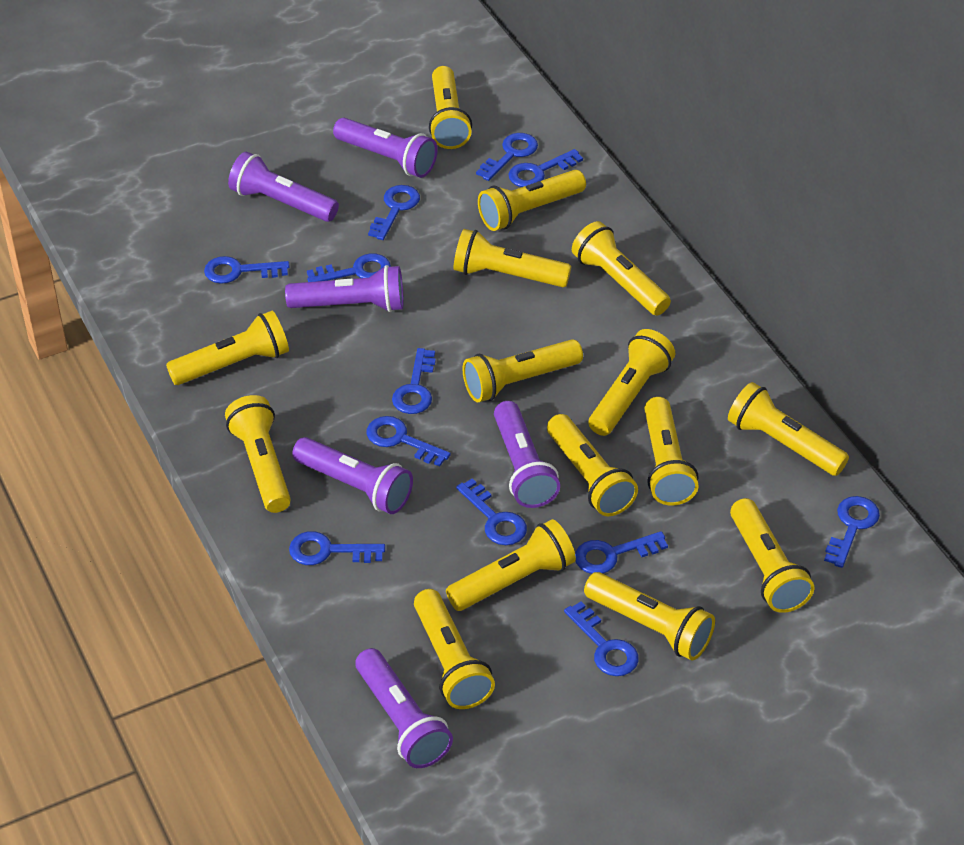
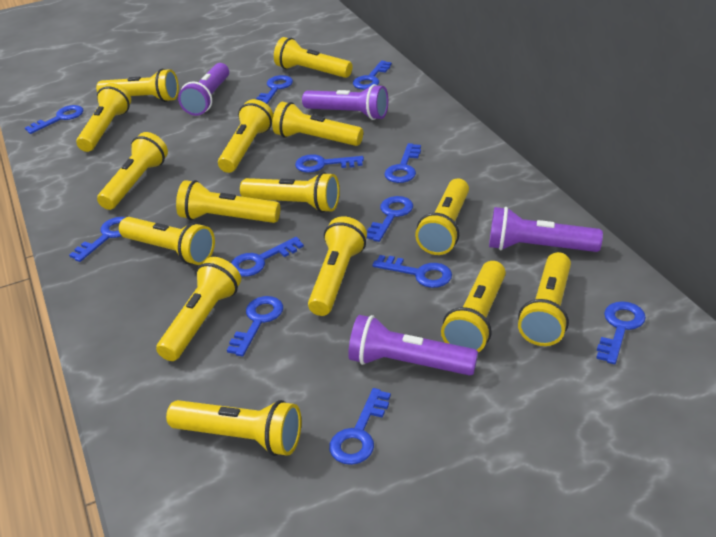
purple flashlight: [228,152,339,222] [285,265,404,312] [292,437,413,514] [333,118,438,178] [355,648,453,768] [494,401,560,508] = 6 -> [178,63,229,116] [302,84,388,120] [348,315,478,376] [489,207,603,252] = 4

